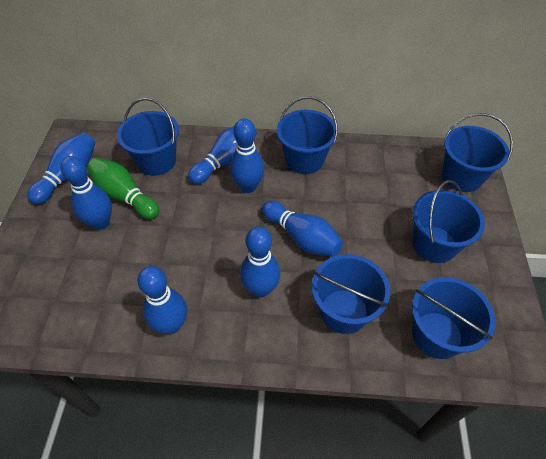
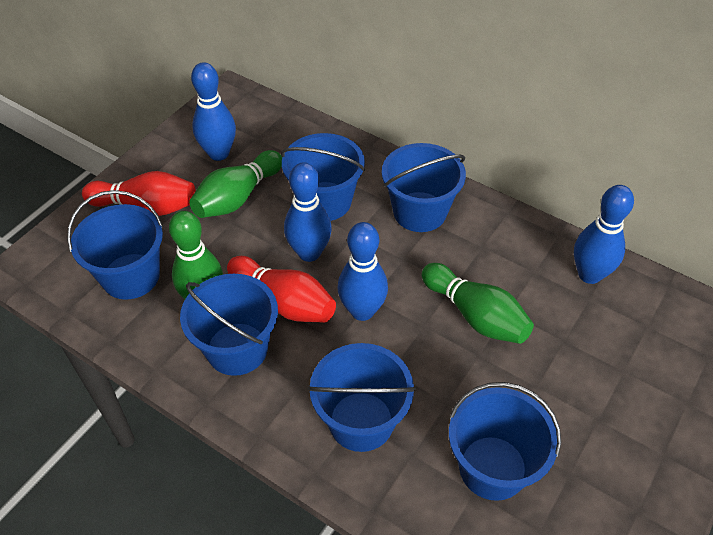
blue bowling pin: [27,133,95,204] [60,156,112,230] [137,266,187,334] [188,126,257,184] [230,118,264,193] [240,227,281,297] [262,201,343,257] = 7 -> [191,62,236,161] [284,162,332,262] [337,222,388,321] [574,185,634,284] = 4
green bowling pin: [87,158,159,219] = 1 -> [169,211,223,299] [189,150,282,218] [422,263,534,344] = 3
red bowling pin: none = 0 -> [82,171,196,216] [227,256,336,323] = 2

